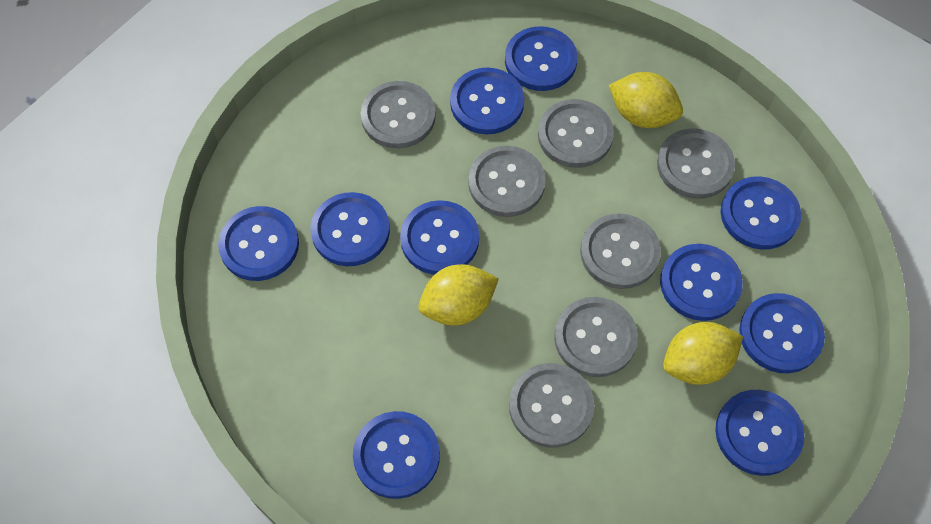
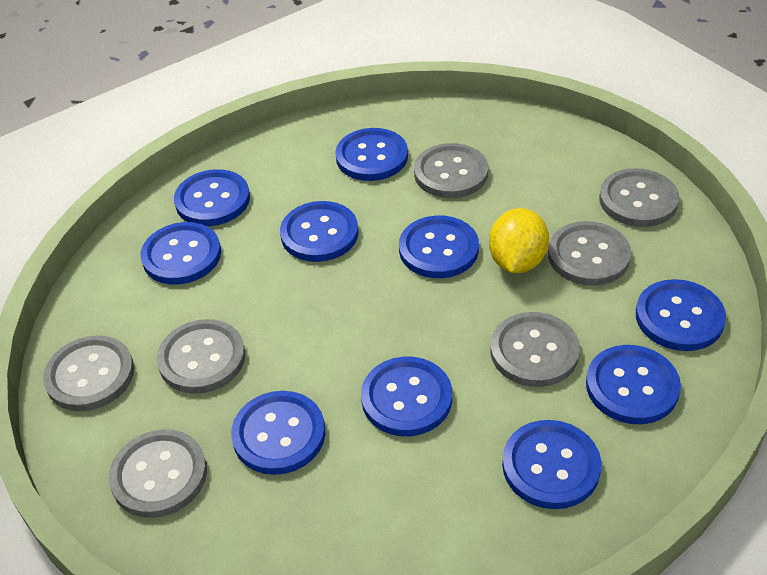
yellow lemon: [418,264,499,326] [609,72,683,128] [663,322,743,385] = 3 -> [489,208,549,273] = 1

